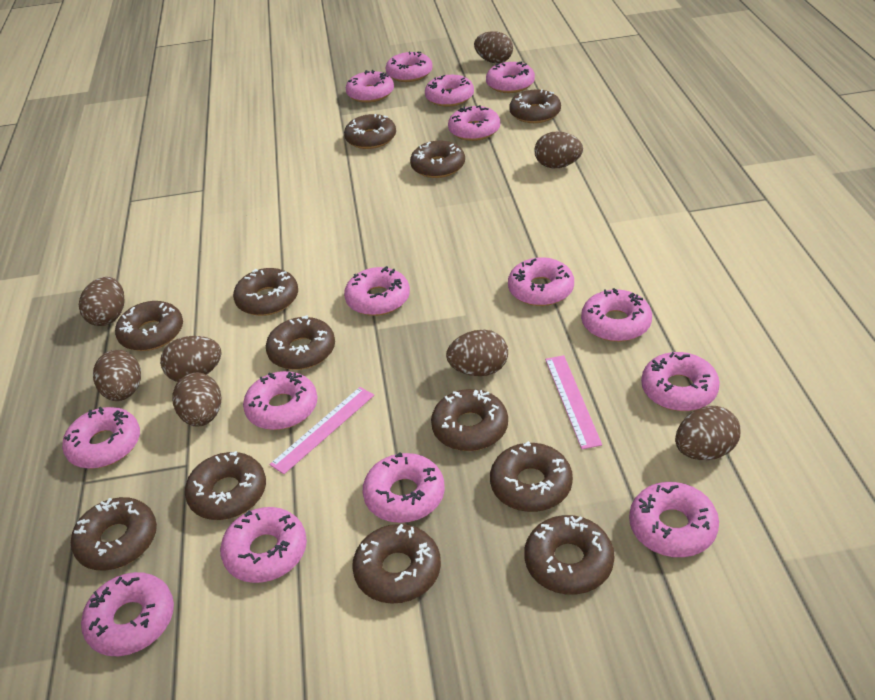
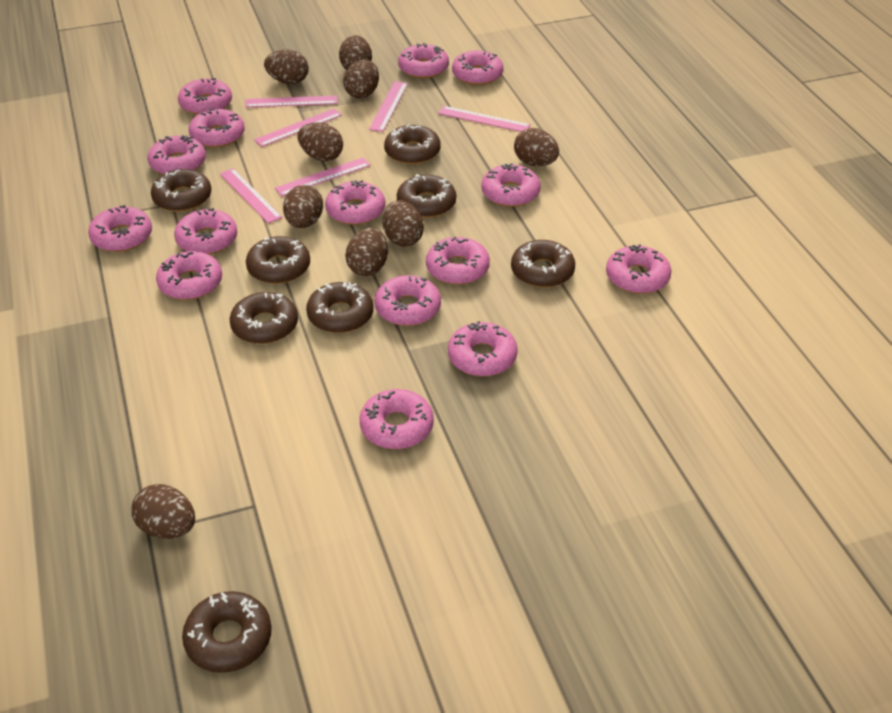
brown donut: [71,497,157,570] [115,301,183,351] [185,451,266,520] [233,268,298,316] [266,315,335,370] [344,114,396,149] [352,524,441,604] [410,141,465,178] [431,389,508,451] [490,441,573,512] [509,89,561,123] [524,515,615,595] = 12 -> [151,169,211,212] [182,591,272,673] [230,292,298,344] [246,236,310,284] [306,282,374,333] [384,124,441,164] [397,174,456,218] [511,240,575,288] = 8
brown egg: [79,277,125,326] [93,350,141,401] [160,336,222,382] [172,372,221,427] [446,330,508,376] [474,31,513,63] [535,131,583,168] [675,406,740,460] = 8 -> [131,484,195,539] [264,49,309,84] [283,185,323,228] [298,123,343,161] [339,35,372,70] [343,60,379,99] [345,228,388,276] [383,200,424,247] [514,128,559,166] = 9
pink ruler: [269,387,374,474] [545,355,602,449] = 2 -> [220,168,282,223] [245,96,337,108] [254,109,342,147] [275,158,371,196] [369,81,408,132] [438,106,531,132] = 6

